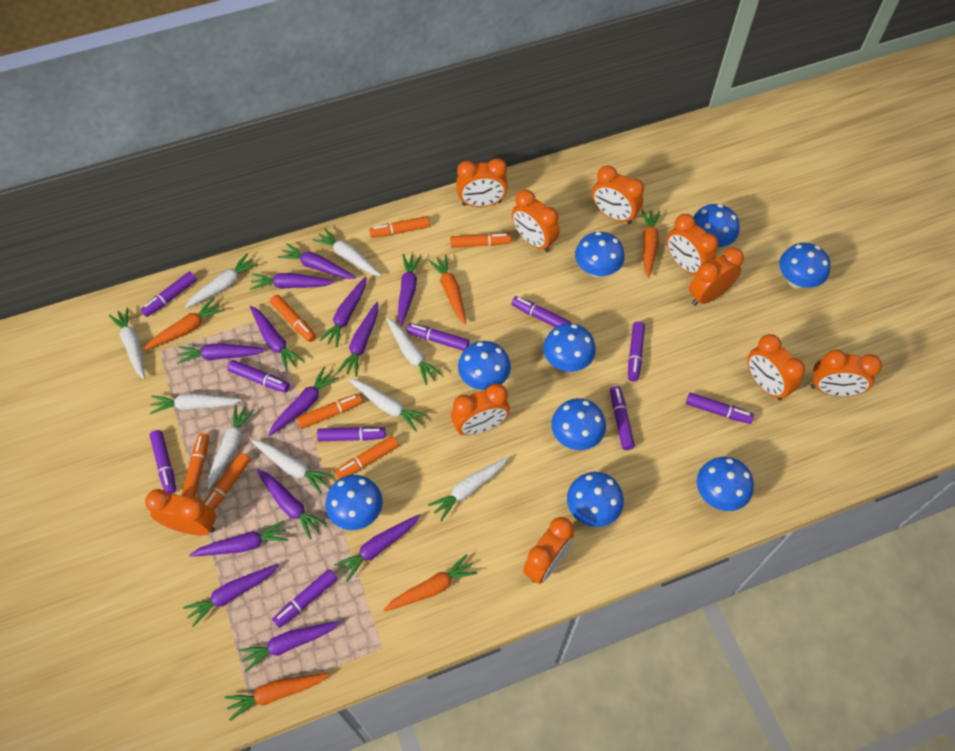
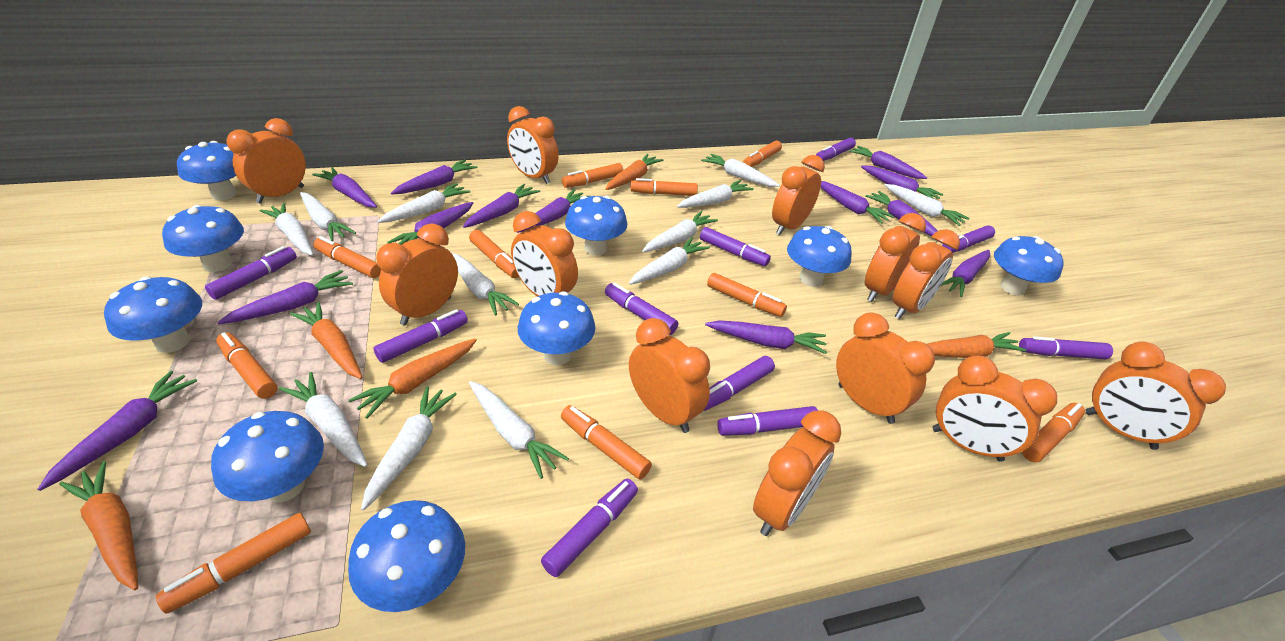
orange clock: [145,489,216,535] [451,384,510,435] [456,158,508,207] [512,190,560,252] [523,517,574,584] [592,165,644,224] [667,214,718,275] [689,247,744,306] [747,334,805,400] [811,349,882,397] = 10 -> [226,118,306,204] [376,223,458,326] [507,106,559,184] [511,211,578,297] [629,318,710,433] [753,410,841,536] [772,155,825,235] [836,312,935,424] [865,213,926,302] [893,229,960,319] [932,355,1057,462] [1085,341,1226,450] = 12
orange marker: [181,433,209,497] [204,453,251,511] [270,295,316,342] [297,393,363,429] [335,436,399,479] [369,216,430,238] [450,233,511,248] = 7 -> [156,513,311,614] [216,332,278,399] [313,236,381,278] [469,230,519,278] [561,405,652,480] [562,163,623,188] [631,178,698,196] [707,273,787,317] [743,141,782,167] [1022,403,1085,462] = 10
white carrot: [109,307,145,379] [150,393,242,414] [185,253,259,308] [208,404,255,489] [251,440,333,494] [313,228,381,276] [349,379,428,432] [386,318,443,385] [428,457,508,521] = 9 -> [260,203,314,256] [279,372,368,467] [300,192,356,241] [361,386,457,511] [377,183,470,223] [452,253,519,316] [469,381,569,479] [629,237,710,285] [642,211,718,252] [677,180,754,208] [701,154,780,187] [884,184,970,226] = 12

